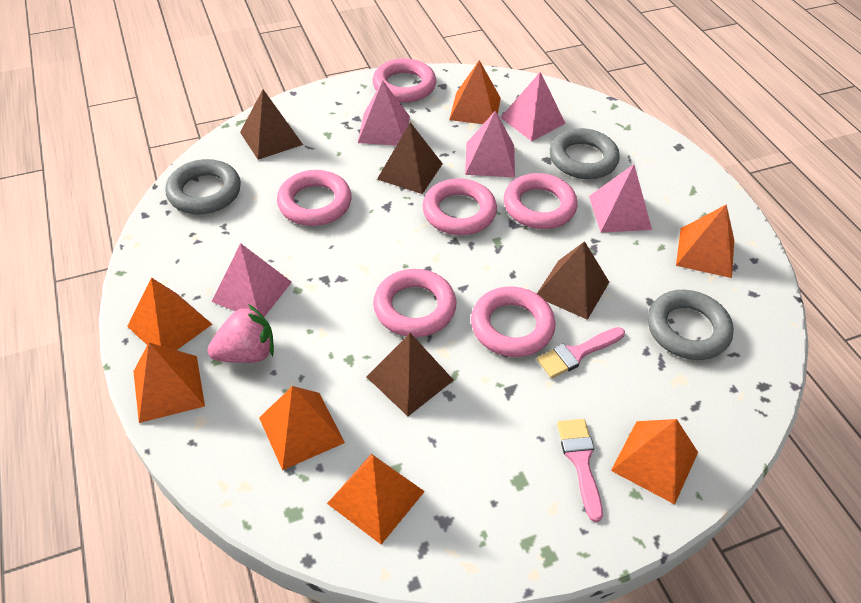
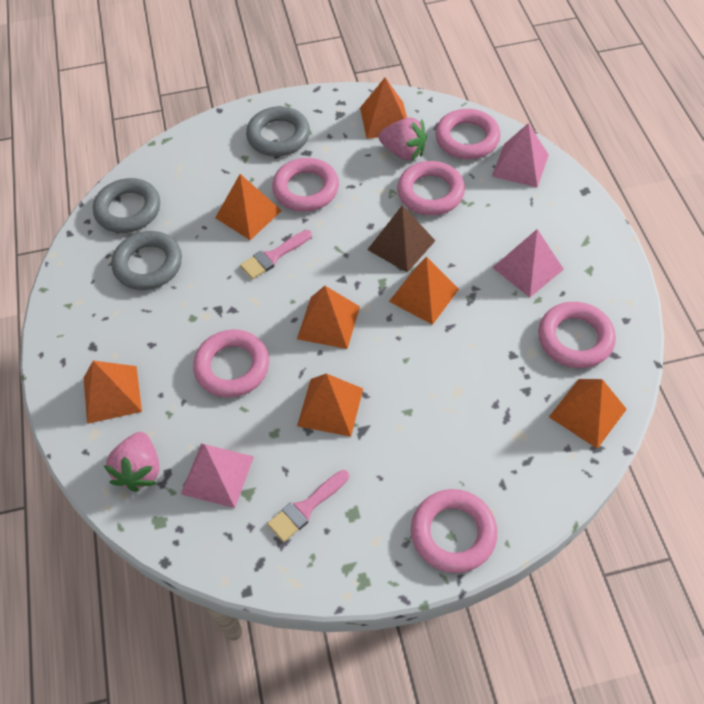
brown pyramid: [240,90,303,160] [366,333,454,416] [377,122,443,194] [537,241,609,320] = 4 -> [367,205,435,273] = 1
pink pyramid: [211,243,292,317] [358,80,410,146] [465,111,515,177] [500,72,566,141] [589,164,652,233] = 5 -> [181,443,254,508] [492,123,549,188] [492,229,564,297] = 3
pink strawberry: [207,304,274,363] = 1 -> [103,432,159,492] [379,118,427,161] = 2

